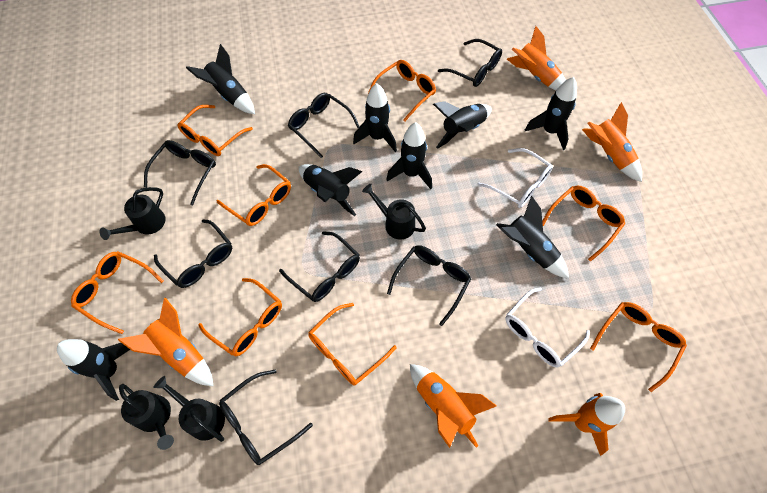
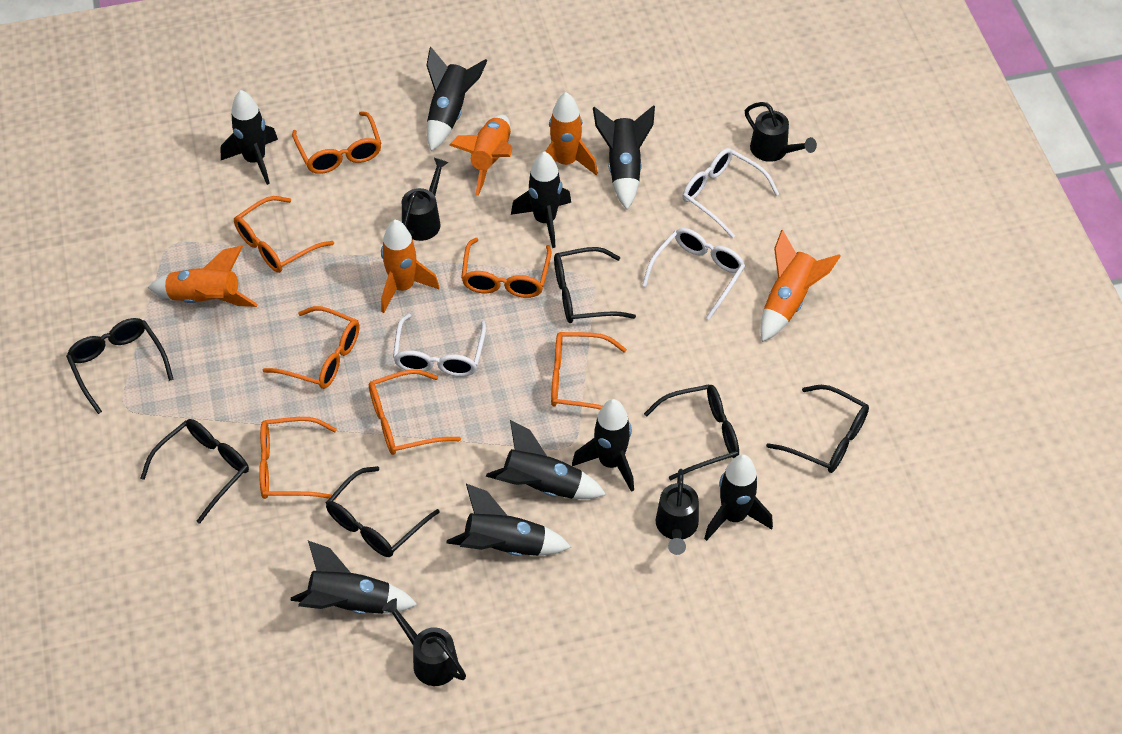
black glasses: [144,140,216,205] [154,219,232,288] [219,369,313,465] [279,231,360,302] [288,93,360,158] [387,245,471,326] [438,39,502,87] = 7 -> [66,318,174,414] [141,419,249,524] [326,466,440,557] [554,247,636,323] [644,384,739,481] [766,385,869,473] = 6
black rocket: [57,339,130,401] [186,44,255,114] [299,164,362,216] [353,83,397,152] [386,122,432,189] [433,101,492,149] [496,196,569,278] [525,77,577,150] = 8 -> [220,90,278,185] [290,541,418,614] [426,47,487,151] [446,484,571,556] [486,420,606,499] [511,151,571,248] [572,399,634,492] [593,105,655,210] [704,454,773,541] = 9
orange glasses: [71,251,164,334] [177,105,253,156] [198,278,282,356] [217,164,291,226] [308,303,397,386] [368,60,436,121] [542,186,625,262] [590,302,687,392] = 8 -> [234,196,334,273] [259,417,337,500] [263,306,360,389] [292,111,381,174] [369,369,461,455] [461,238,552,298] [551,332,627,410] = 7
white glasses: [477,148,553,208] [505,287,590,368] = 2 -> [393,314,486,377] [642,228,745,320] [683,148,779,238] = 3

